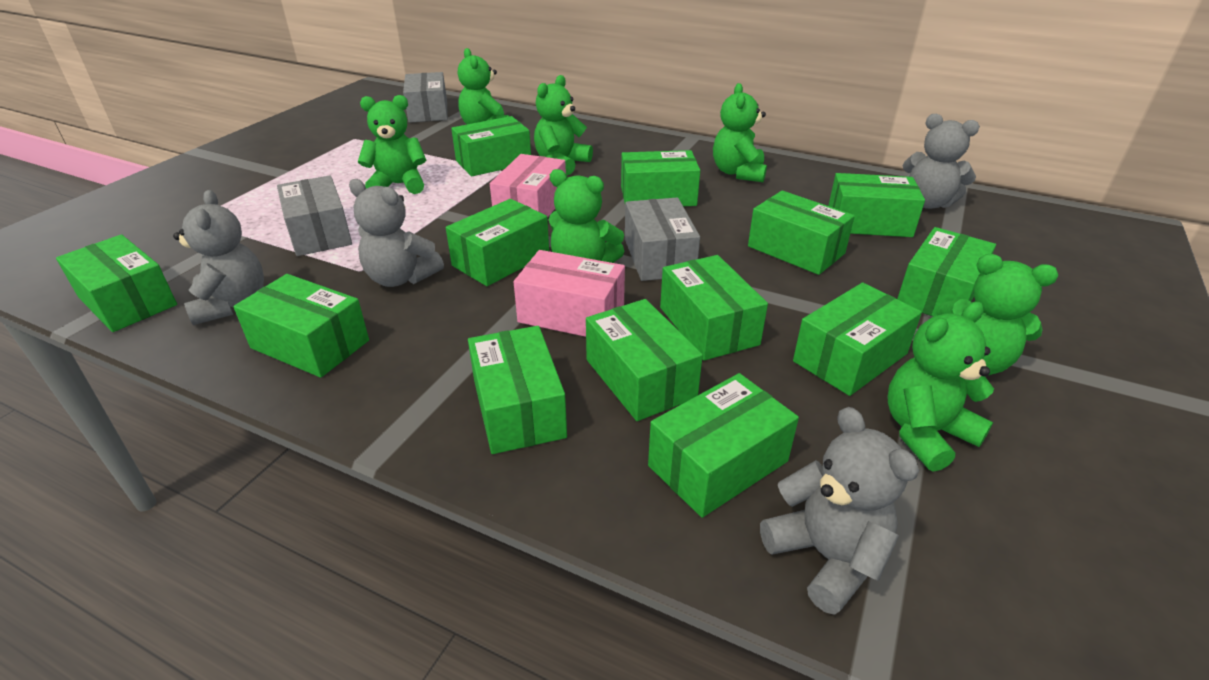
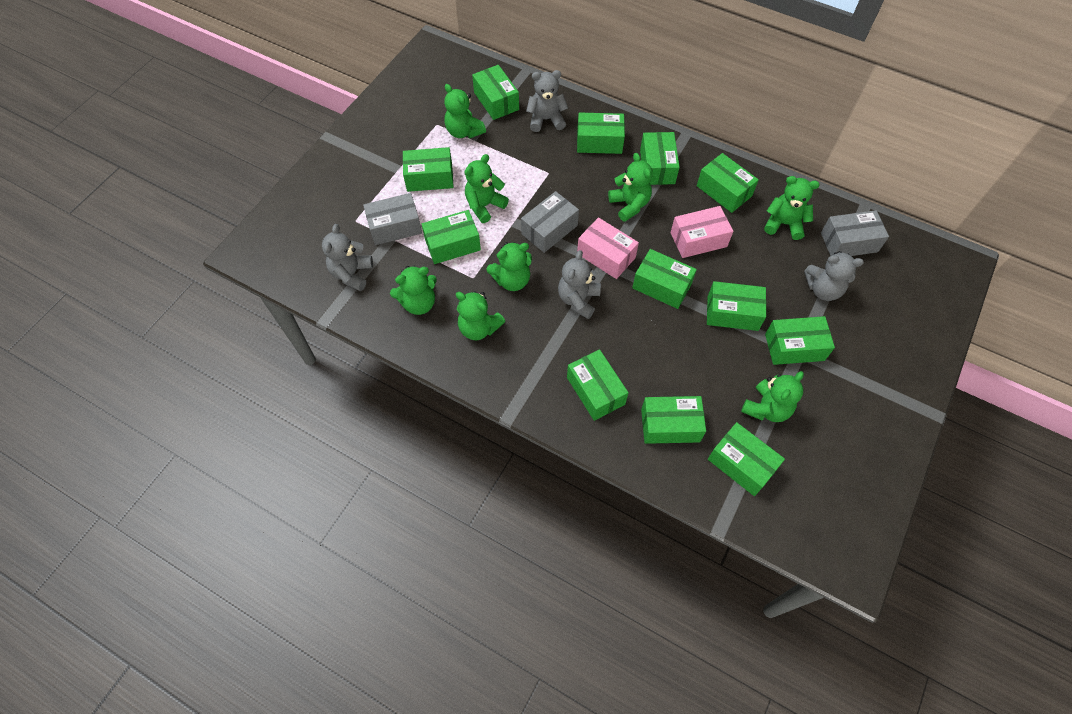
green box: [56,234,177,332] [233,274,369,378] [446,199,549,286] [451,116,531,177] [468,326,567,454] [586,299,703,421] [621,150,700,206] [648,373,799,518] [660,255,768,361] [748,190,855,275] [793,283,922,396] [828,173,925,237] [897,227,996,317] = 13 -> [403,147,454,192] [422,210,481,264] [472,65,519,120] [567,349,629,421] [577,112,625,154] [632,249,697,309] [640,132,680,185] [641,396,706,444] [697,153,759,213] [707,281,766,331] [708,422,785,496] [765,316,835,365] = 12
green teddy bear: [358,95,426,194] [458,48,509,124] [534,75,593,175] [549,169,624,263] [713,83,767,182] [888,301,994,472] [936,254,1058,375] = 7 -> [390,266,437,315] [444,84,486,138] [456,291,505,340] [465,154,509,223] [487,242,532,291] [608,153,653,222] [741,371,804,422] [764,176,820,240] = 8

